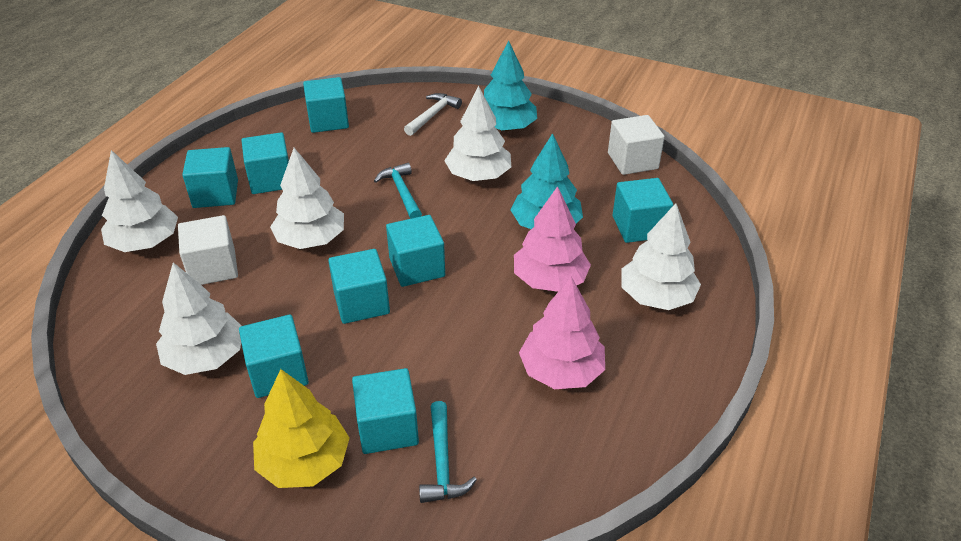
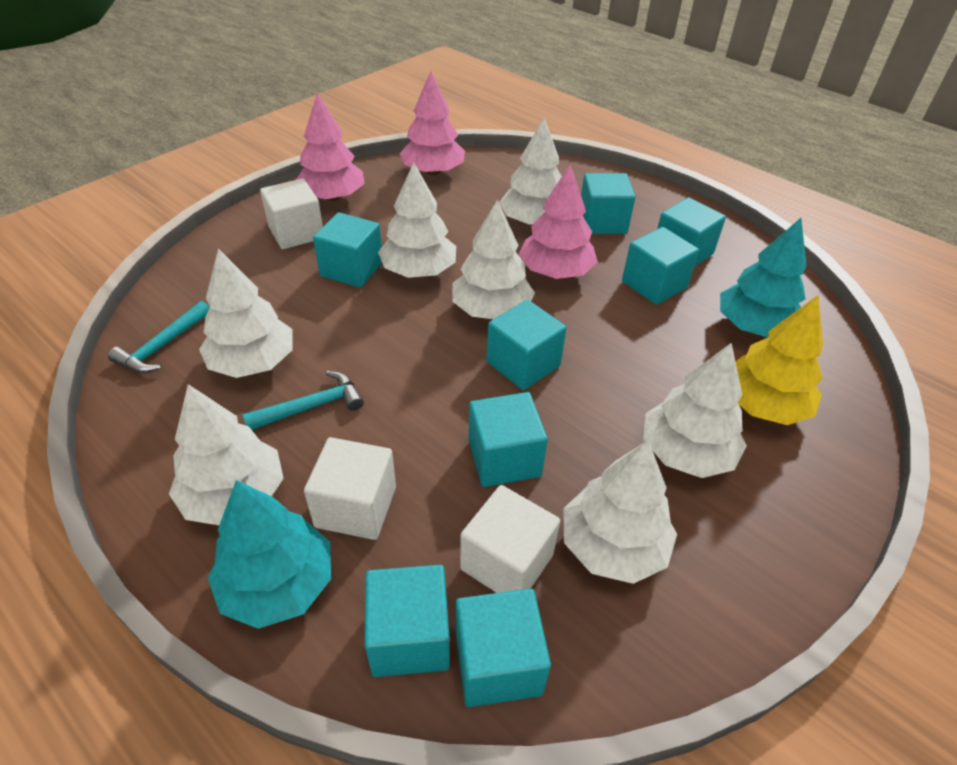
pink tree: [514,186,591,292] [519,277,605,389] = 2 -> [296,93,365,201] [399,71,465,175] [519,164,598,279] = 3
white cube: [178,215,238,285] [608,115,665,175] = 2 -> [260,179,323,249] [304,437,396,540] [460,485,560,593] = 3
white hammer: [404,93,462,136] = 1 -> none = 0
white tree: [101,150,178,252] [156,262,241,375] [270,148,344,249] [444,86,511,181] [621,203,701,310] = 5 -> [169,384,284,525] [199,249,293,378] [378,162,456,278] [452,200,535,319] [499,117,562,225] [563,440,677,584] [643,343,747,478] = 7

